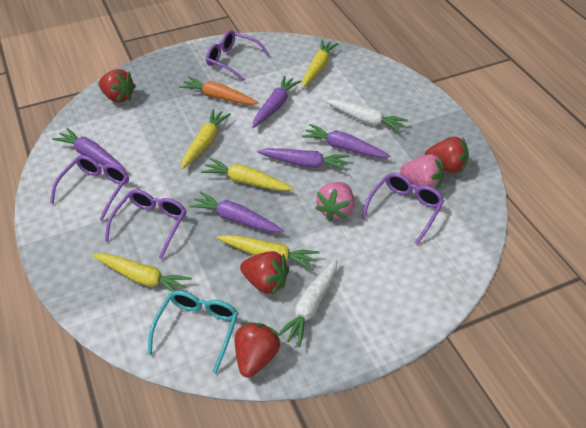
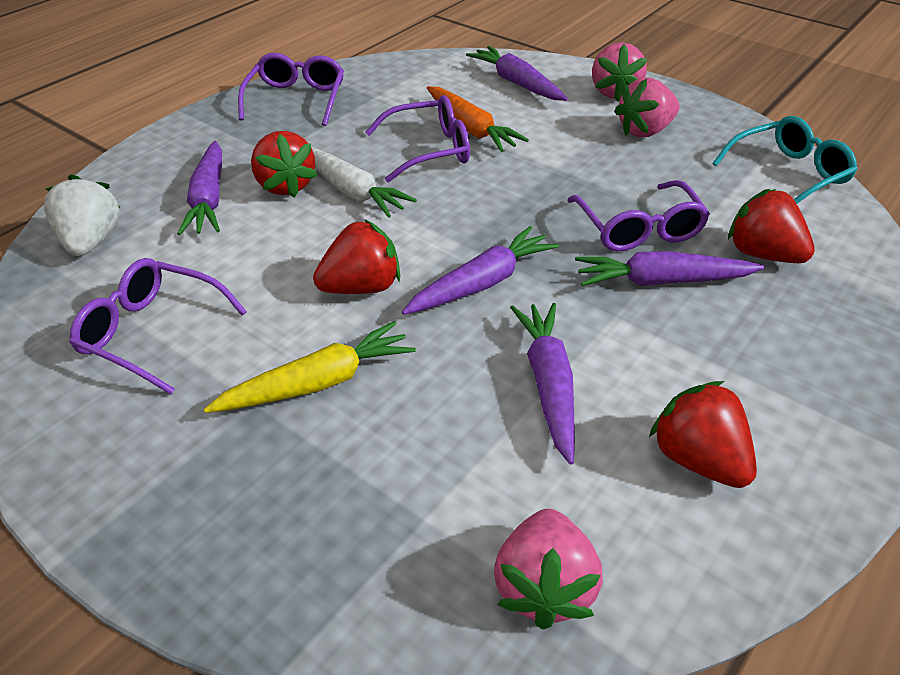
pink strawberry: [315,182,354,221] [400,154,444,189] = 2 -> [494,509,603,630] [592,42,647,102] [614,77,680,137] = 3
white carrot: [277,258,337,347] [325,99,408,133] = 2 -> [311,147,417,218] = 1
white strawberry: none = 0 -> [44,174,120,256] = 1
yellow carrot: [92,253,192,292] [181,109,231,169] [201,158,294,191] [217,235,320,271] [302,40,339,88] = 5 -> [204,321,416,413] = 1

